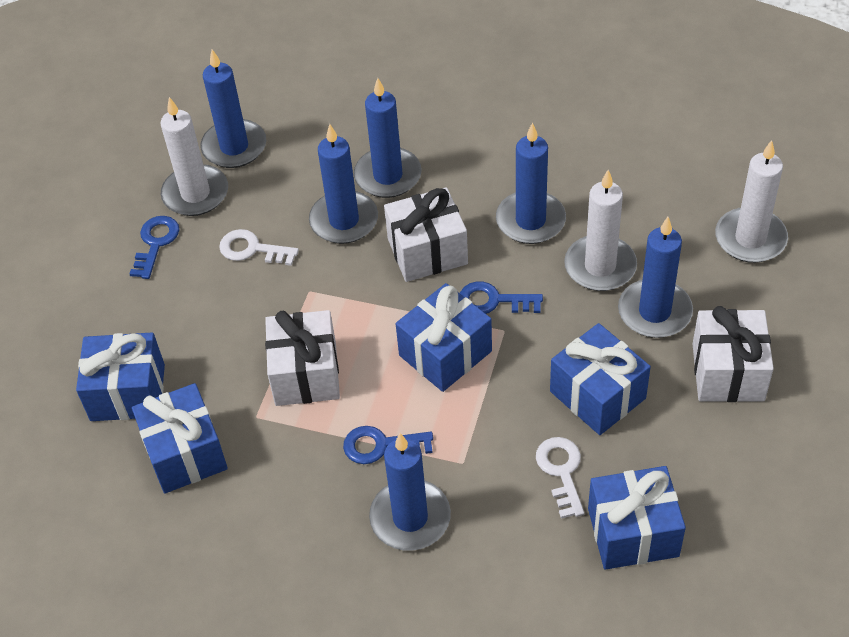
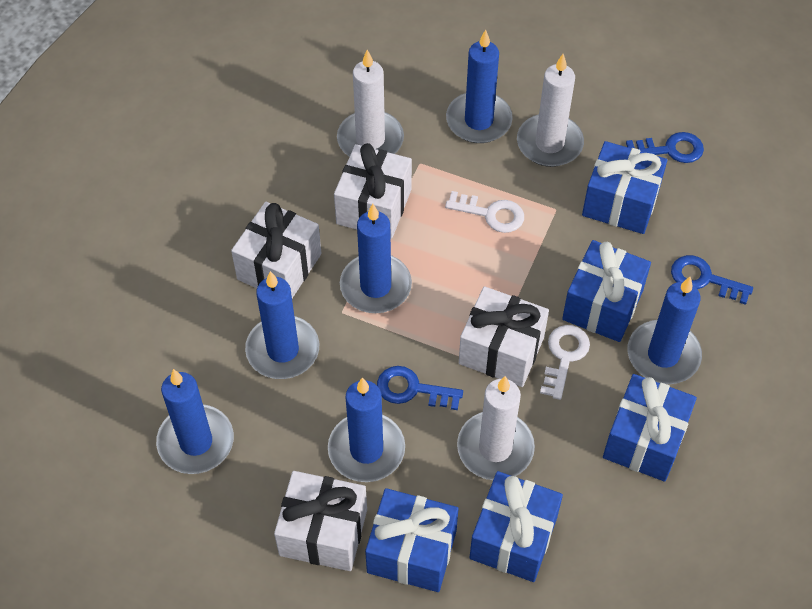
white gift: [265,310,340,406] [384,187,468,282] [693,306,774,402] = 3 -> [231,202,322,298] [274,471,367,571] [334,143,412,239] [459,286,549,387] = 4

